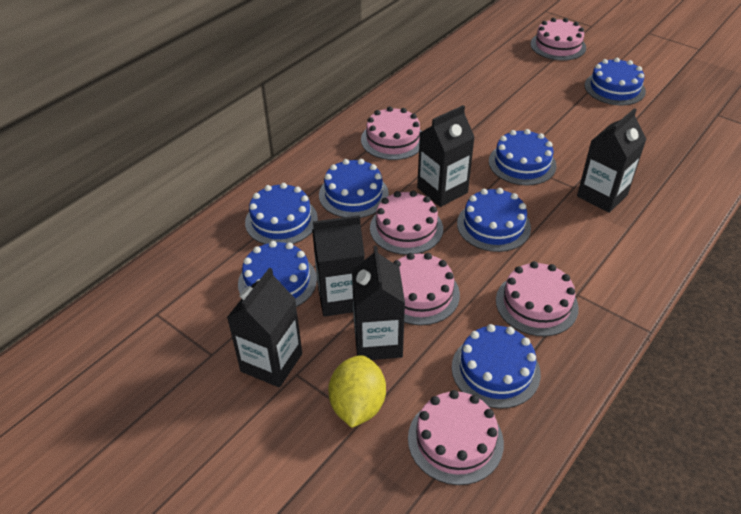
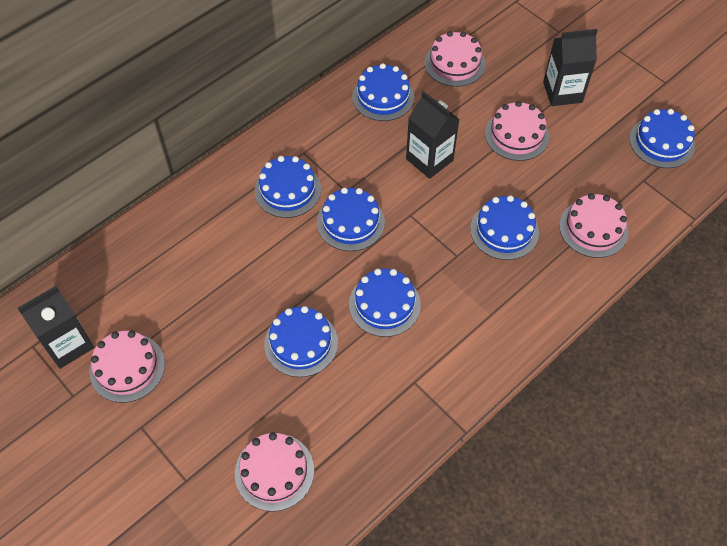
black carton: [227,268,302,387] [312,215,365,317] [352,246,405,360] [417,105,475,207] [577,108,647,213] = 5 -> [17,286,94,369] [406,91,460,179] [543,29,598,106] = 3
pink cake: [361,106,422,160] [370,191,443,255] [393,253,460,325] [408,390,504,485] [496,261,579,336] [531,18,586,61] = 6 -> [89,331,165,403] [235,432,314,511] [425,31,485,87] [485,101,549,161] [559,193,628,258] = 5
yellow lemon: [328,355,386,428] = 1 -> none = 0

